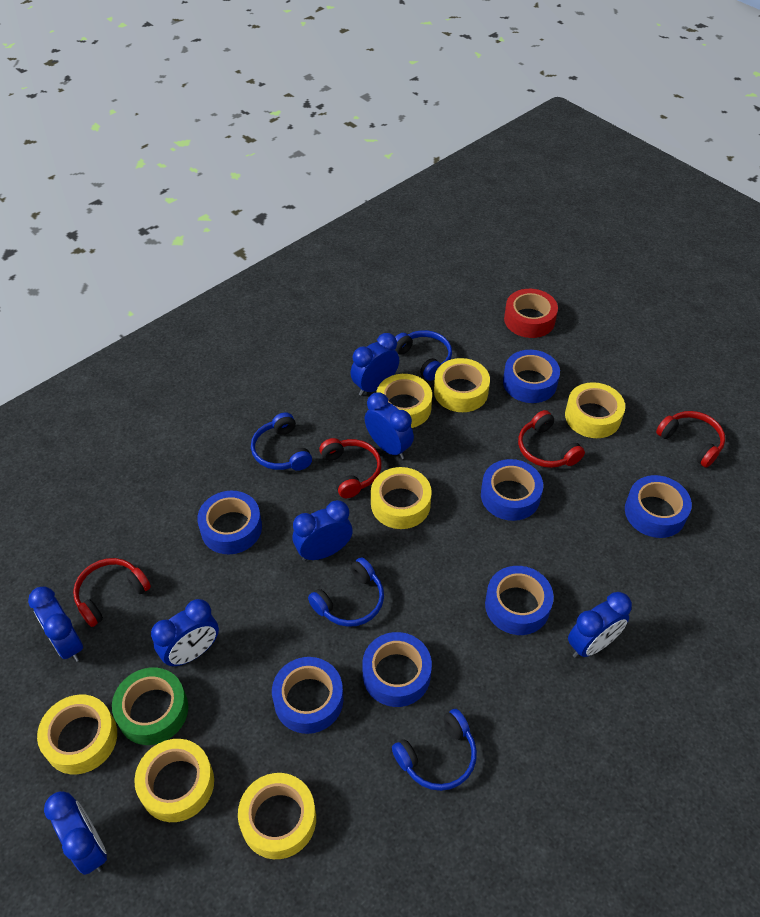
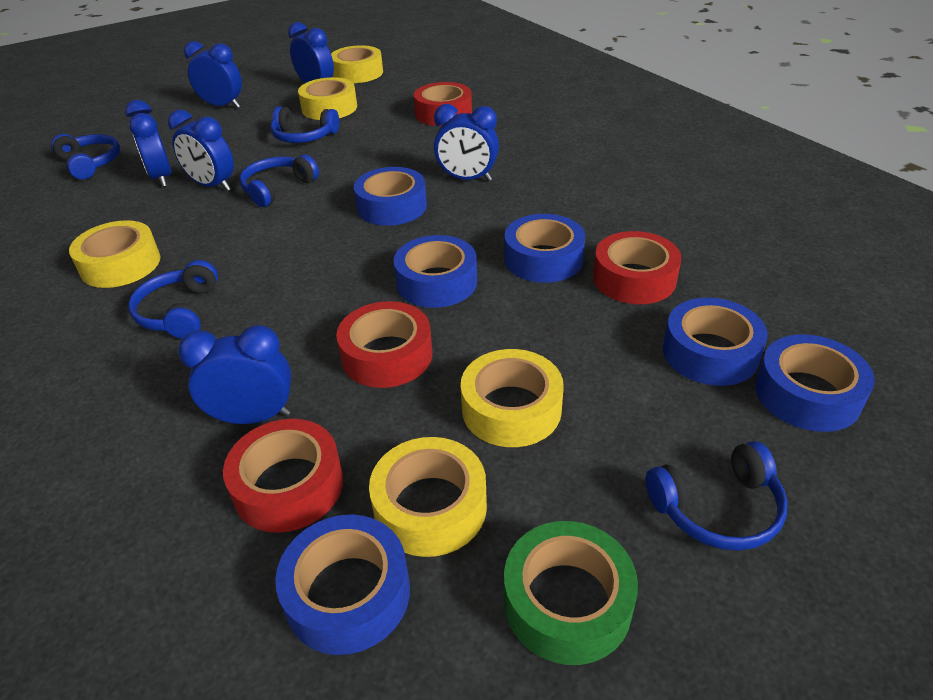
blue clock: [28,587,83,662] [44,791,107,875] [151,599,219,667] [293,500,353,561] [351,333,399,396] [365,392,414,459] [568,592,632,658] = 7 -> [125,100,172,187] [168,110,234,191] [178,325,291,424] [184,41,242,108] [288,22,334,84] [434,104,499,181] = 6
blue headphones: [251,412,312,471] [308,557,384,627] [392,709,477,791] [394,330,452,381] = 4 -> [51,134,120,179] [128,260,218,339] [240,155,319,207] [271,107,339,143] [645,441,788,551] = 5
blue tape: [197,491,262,554] [272,657,344,734] [362,632,432,707] [481,459,543,521] [485,566,554,635] [503,350,560,403] [625,475,692,538] = 7 -> [275,515,410,655] [354,167,427,226] [393,235,477,308] [505,214,585,283] [663,298,768,386] [755,334,875,432] = 6
red headphones: [73,558,151,627] [319,438,381,498] [518,410,585,468] [656,411,725,468] = 4 -> none = 0
red tape: [504,289,558,338] = 1 -> [223,419,343,533] [336,301,432,388] [414,82,472,126] [593,231,681,304] = 4
yellow tape: [37,695,117,774] [134,739,214,822] [238,773,316,859] [371,467,432,529] [376,374,432,428] [434,358,490,412] [565,382,625,438] = 7 -> [69,220,161,288] [298,77,357,120] [331,45,383,83] [369,437,487,557] [461,349,564,447] = 5

